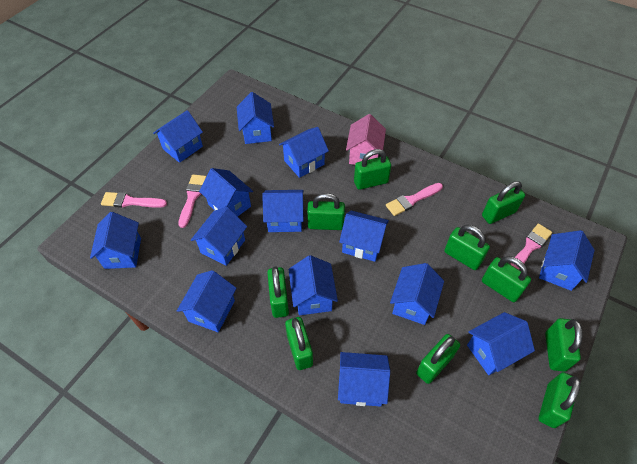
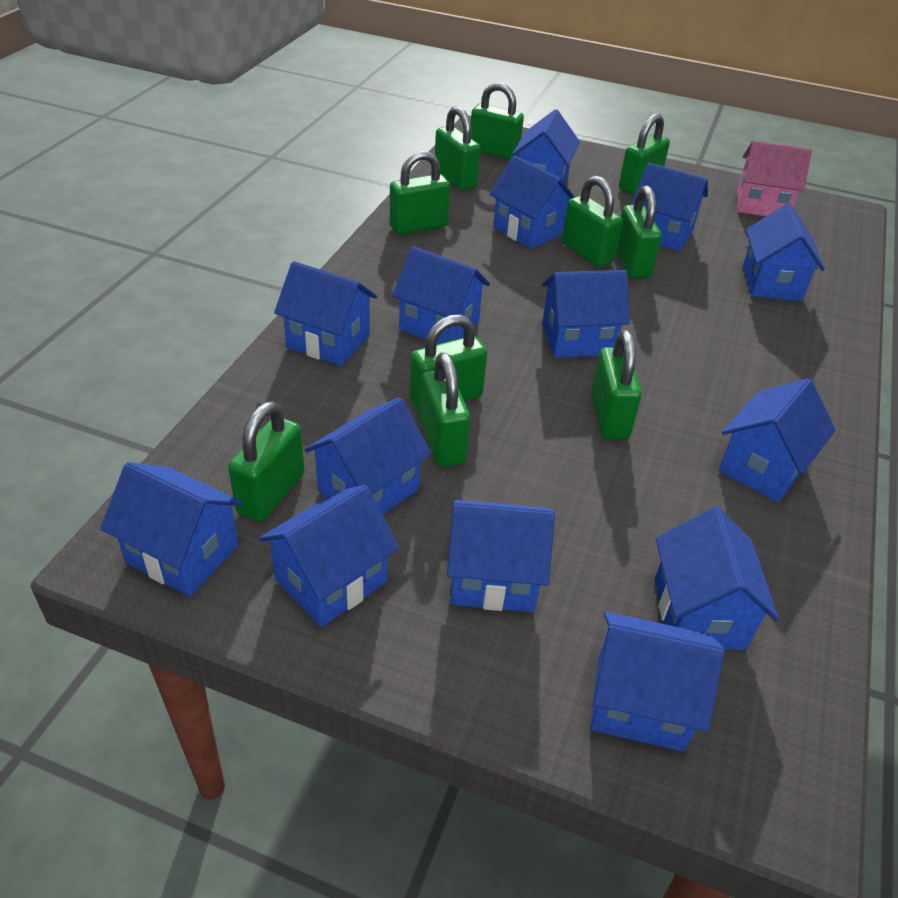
pink brush: [101,192,167,208] [178,174,207,228] [386,183,443,216] [510,224,552,270] = 4 -> none = 0

